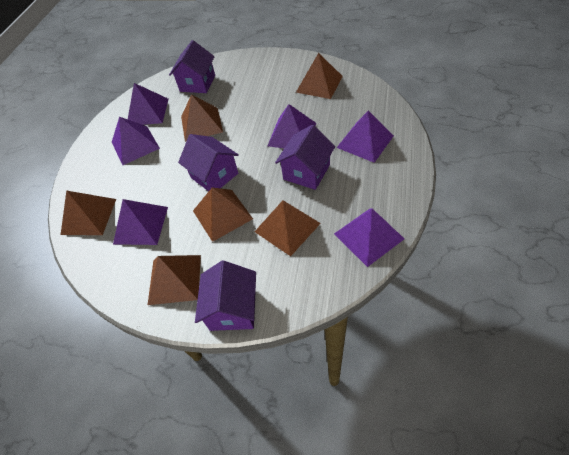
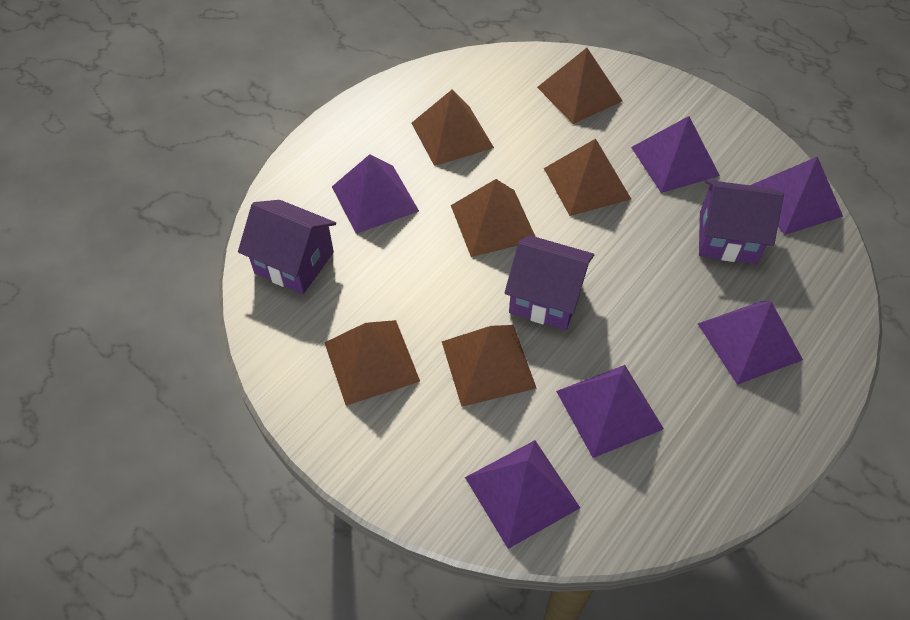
purple house: [169,40,215,93] [178,134,239,191] [195,261,256,331] [275,125,335,190] = 4 -> [238,200,336,294] [504,235,594,330] [699,180,784,264] = 3

